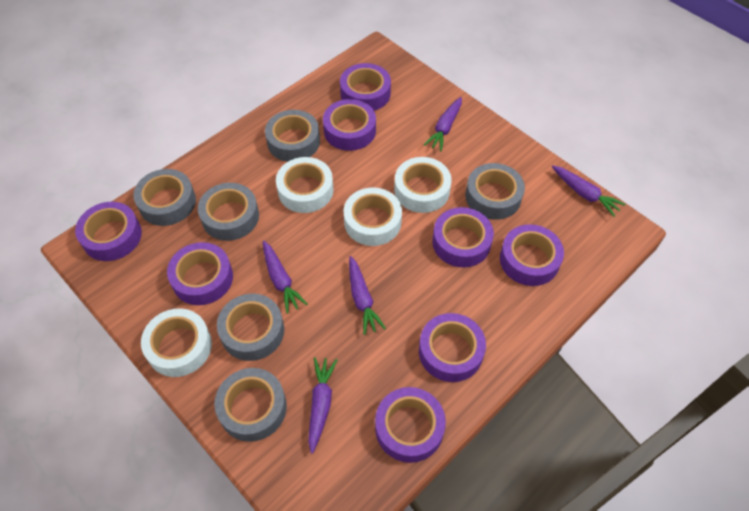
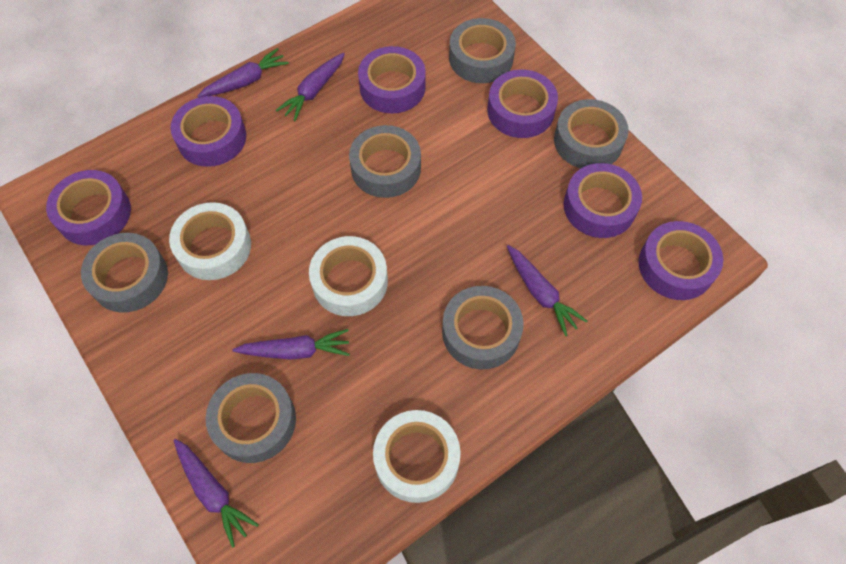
purple tape: [75,202,142,261] [167,242,233,305] [323,99,376,151] [340,63,391,111] [375,387,446,463] [419,313,486,382] [432,207,494,267] [500,224,564,286] = 8 -> [46,170,131,245] [170,96,246,167] [358,46,426,113] [487,69,558,138] [564,163,642,238] [638,221,723,300] = 6
white tape: [141,308,212,377] [276,157,334,213] [344,187,402,246] [394,157,452,213] = 4 -> [169,202,251,280] [309,236,388,316] [373,410,460,503] = 3

